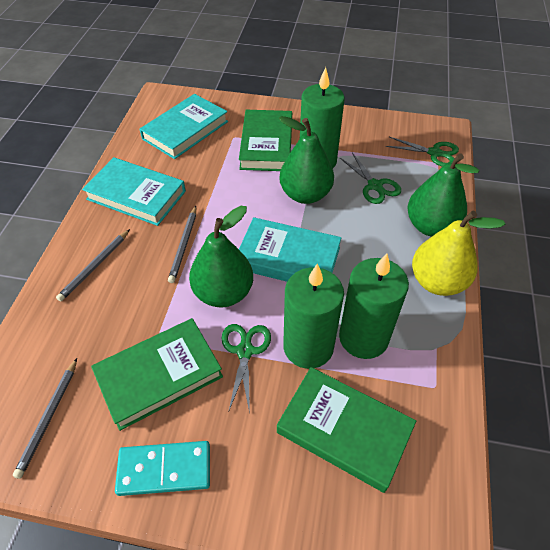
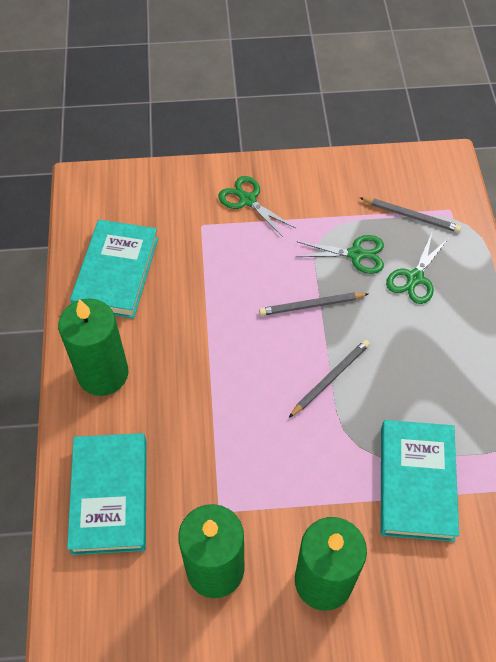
green book: [91,318,223,431] [239,110,292,171] [277,367,416,493] = 3 -> none = 0
green pear: [189,206,253,308] [279,116,334,204] [407,153,479,237] = 3 -> none = 0
turquoise domino: [115,441,210,496] = 1 -> none = 0
yellow pear: [412,211,506,296] = 1 -> none = 0

